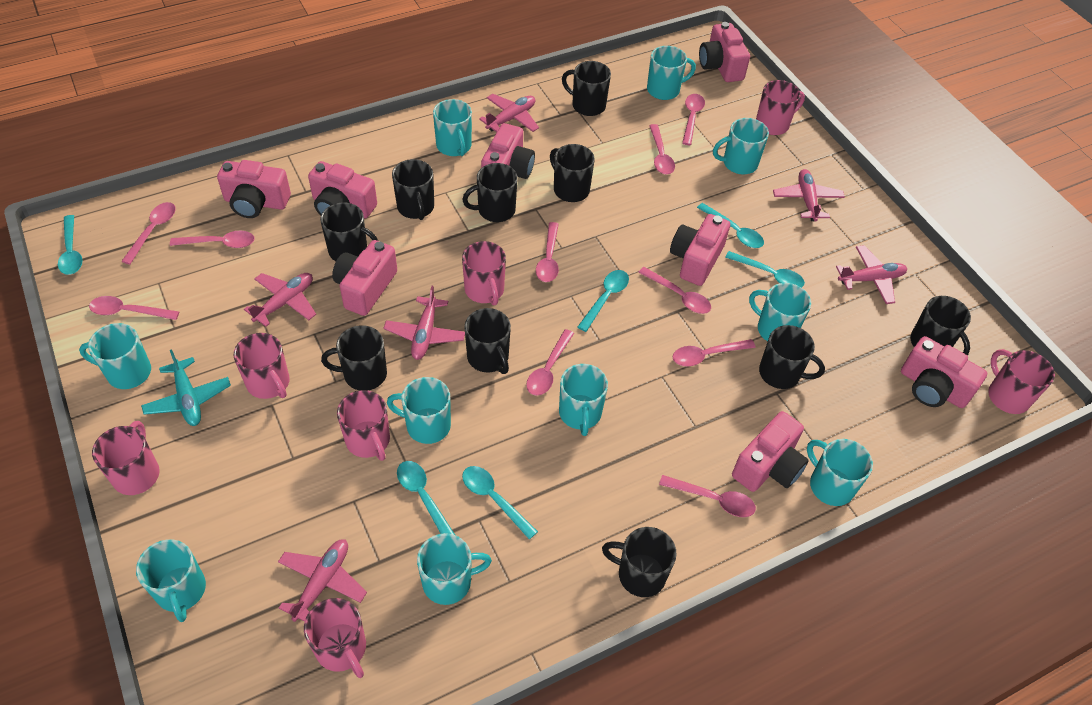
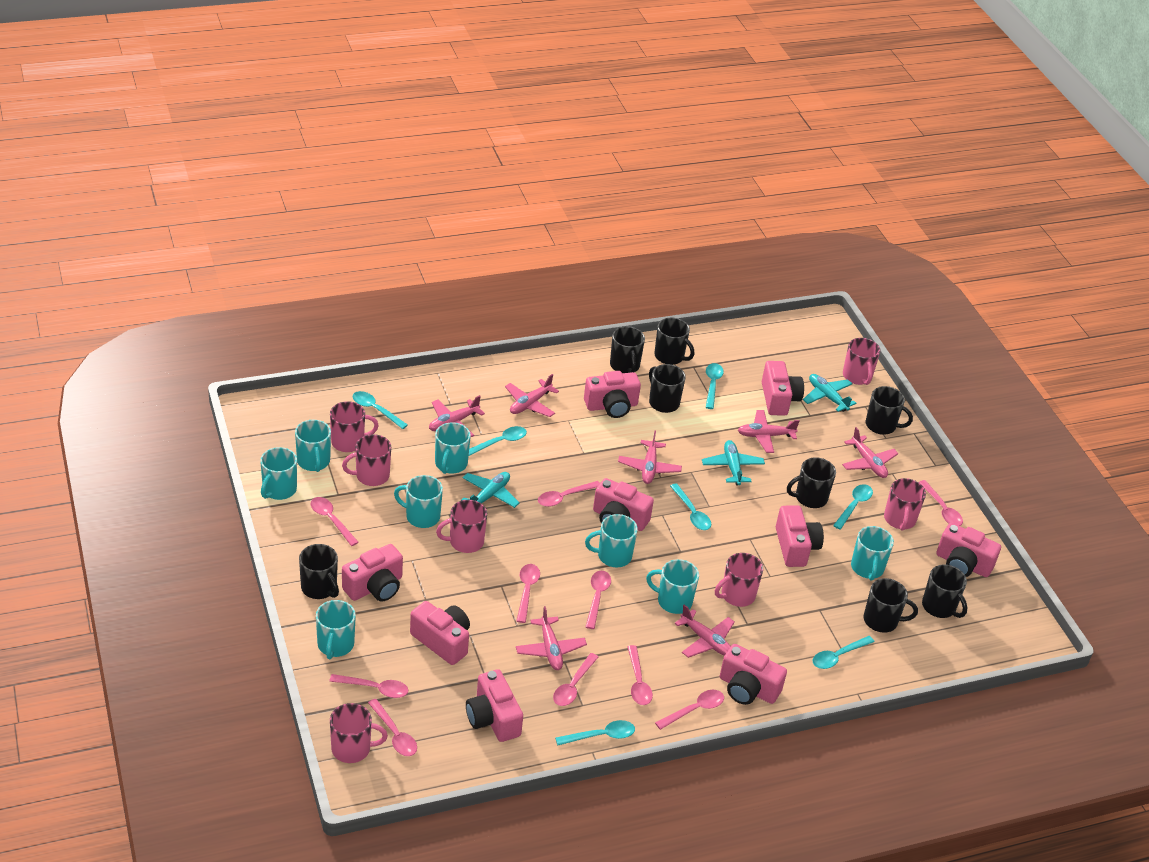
black mug: [320,202,378,261] [321,325,387,390] [392,159,434,220] [462,163,518,222] [464,308,511,374] [550,144,595,202] [562,61,611,116] [602,527,676,597] [759,325,825,389] [910,296,971,355] = 10 -> [299,544,339,599] [610,326,645,373] [649,364,686,413] [654,318,694,365] [787,457,836,508] [864,578,918,633] [866,386,913,435] [922,564,968,618] = 8
pink camera: [217,160,291,218] [308,161,377,218] [332,240,397,316] [481,123,535,179] [670,214,730,286] [699,22,750,82] [732,411,809,492] [901,336,987,408] = 8 -> [342,544,403,602] [410,601,470,665] [466,669,523,742] [584,371,641,418] [593,478,654,531] [720,644,787,705] [762,361,804,416] [776,505,824,567] [936,523,1001,577] = 9
pink plane: [244,273,316,327] [278,539,367,622] [384,286,465,360] [479,94,539,132] [773,169,845,222] [836,245,907,304] = 6 -> [429,395,485,437] [505,374,559,417] [516,606,587,670] [618,431,682,484] [674,604,735,658] [738,410,800,453] [842,427,898,478] = 7
turquoise mug: [79,323,151,389] [136,539,206,622] [387,377,451,444] [417,533,492,605] [433,99,472,156] [559,364,608,436] [647,46,696,100] [713,118,769,174] [749,283,811,341] [807,439,873,506] = 10 -> [260,447,297,500] [295,420,331,472] [316,600,356,659] [394,475,443,528] [435,422,471,474] [585,514,638,567] [646,559,699,614] [851,526,894,581] = 8
turquoise plane: [141,349,231,426] = 1 -> [461,472,519,508] [702,440,765,486] [803,374,856,412] = 3
turquoise spoon: [58,215,83,275] [397,461,455,535] [462,466,538,539] [578,270,629,332] [697,203,764,248] [725,251,805,288] = 6 -> [353,391,408,429] [469,426,527,456] [555,720,635,745] [670,483,711,530] [706,363,724,409] [813,636,874,669] [833,484,873,530] = 7

